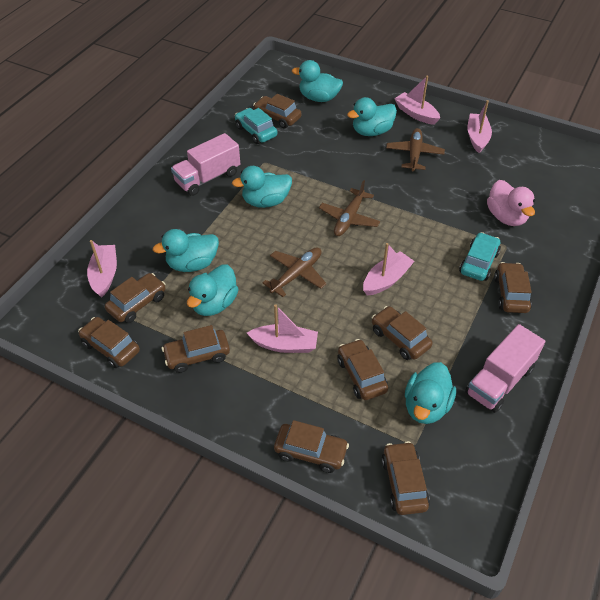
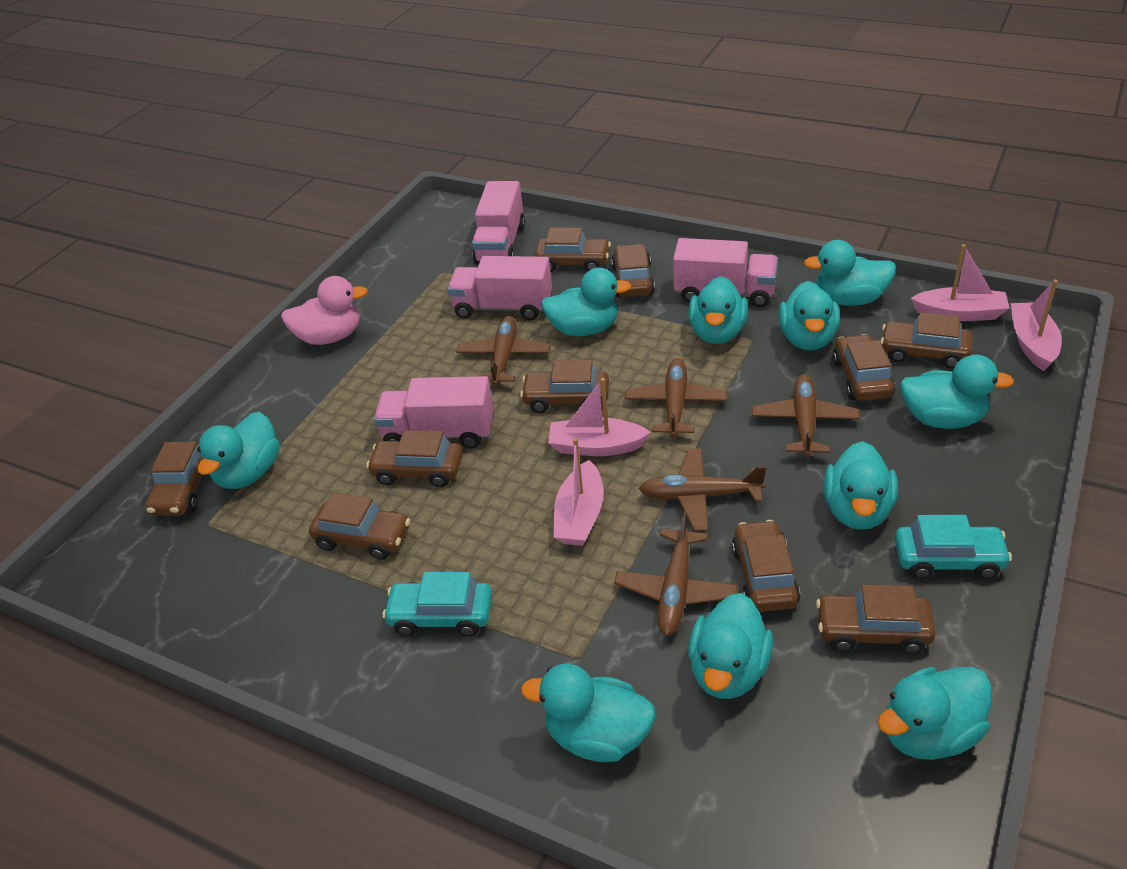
brown car: [78,317,140,368] [105,273,166,323] [162,325,230,373] [253,94,301,128] [274,420,349,473] [337,339,388,400] [372,306,433,360] [381,441,430,515] [494,262,532,313] = 9 -> [145,442,203,516] [309,493,410,560] [366,430,463,487] [520,360,609,413] [535,228,611,272] [611,244,655,297] [732,520,800,612] [816,585,936,654] [833,334,895,401] [880,312,973,369] = 10
brown plane: [263,247,327,297] [319,180,380,236] [386,128,445,171] = 3 -> [456,316,551,386] [614,511,738,636] [625,358,727,437] [639,448,766,531] [752,374,860,457] = 5
pink boat: [87,240,117,298] [247,304,318,353] [363,243,415,296] [394,76,440,125] [467,100,492,153] = 5 -> [548,378,651,456] [553,438,604,546] [911,244,1009,321] [1011,280,1062,371] = 4
pink truck: [171,133,240,196] [465,324,545,413] = 2 -> [374,376,494,449] [447,256,552,320] [472,181,525,265] [673,238,778,307] = 4
turquoise duck: [153,229,219,272] [187,265,239,316] [232,166,292,208] [292,60,343,102] [347,97,397,136] [405,362,456,424] = 6 -> [197,412,280,489] [521,664,656,762] [541,268,631,336] [688,276,748,344] [688,593,773,699] [778,281,840,350] [804,240,896,306] [823,441,898,530] [878,667,992,760] [900,355,1014,429] = 10

